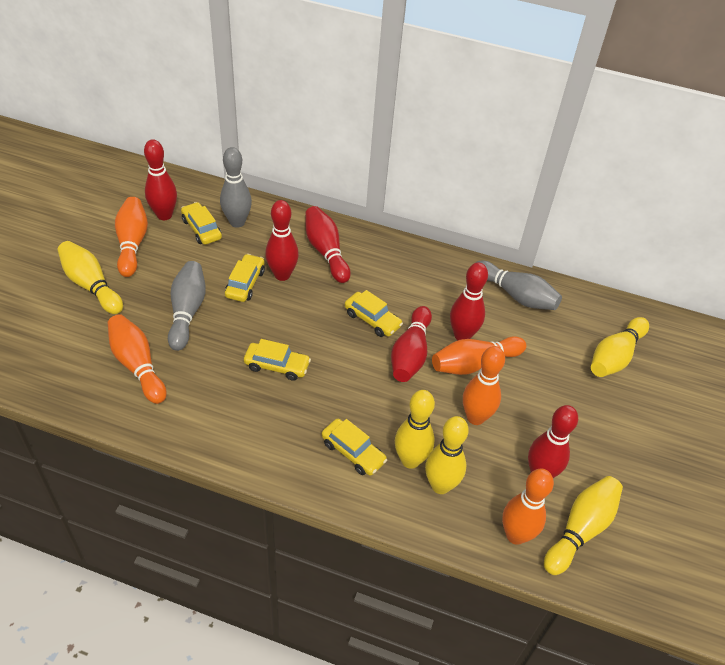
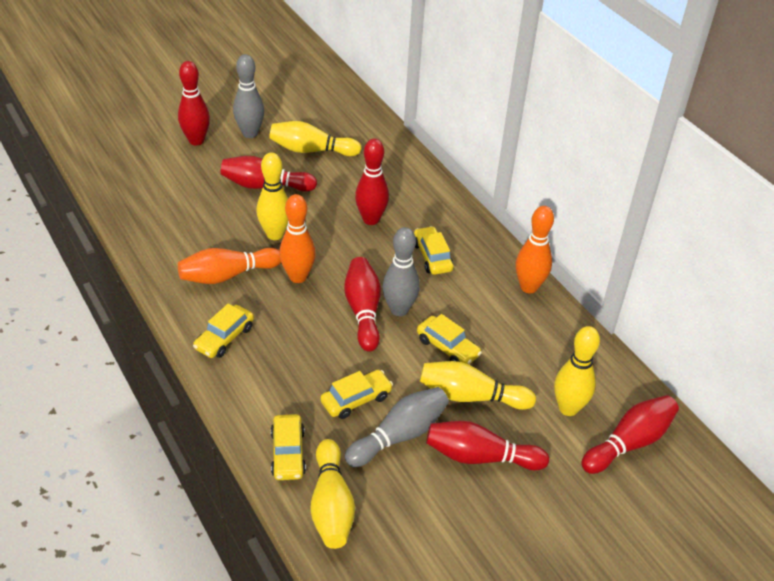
orange bowling pin: [108,314,167,404] [115,197,148,277] [432,336,526,375] [463,346,505,425] [502,469,554,545] = 5 -> [178,248,281,284] [279,194,316,283] [516,206,554,293] = 3

